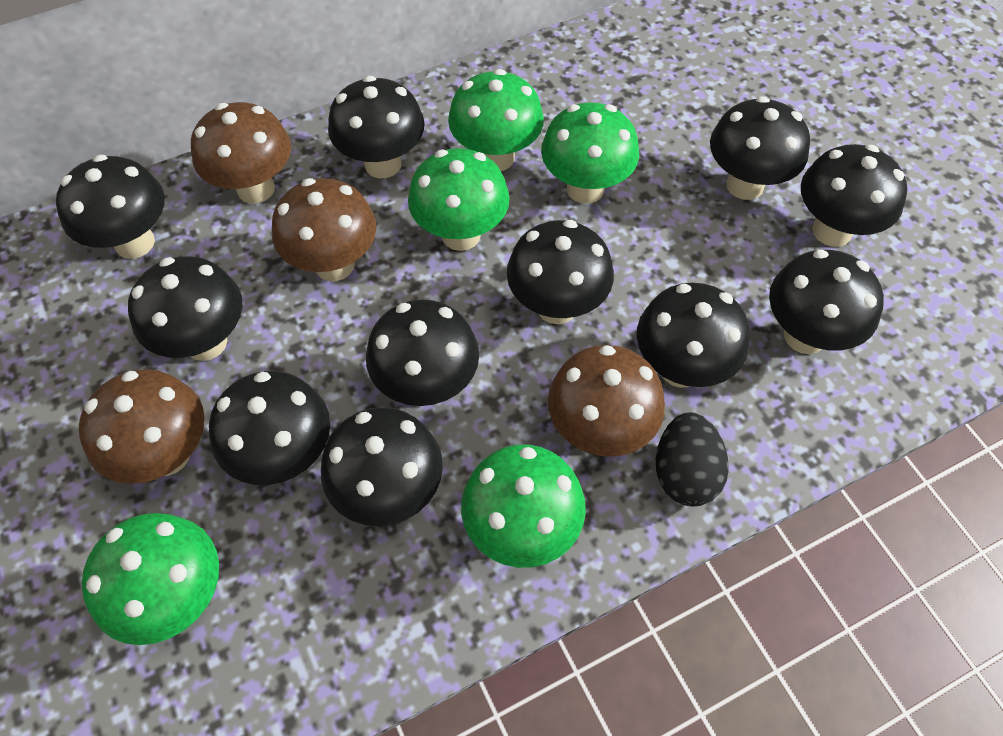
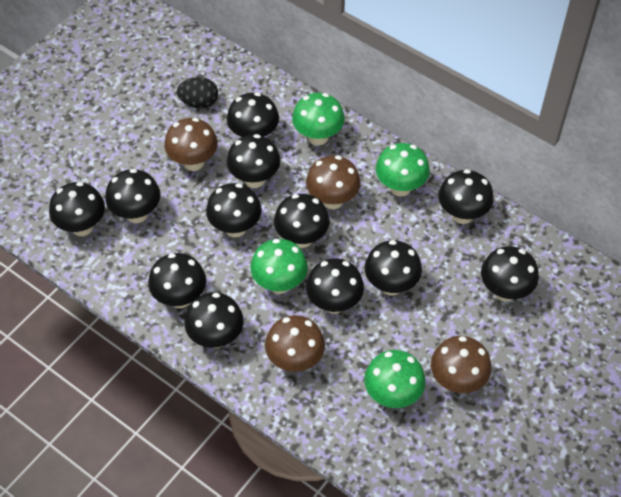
black mushroom: [56,154,165,259] [128,256,243,361] [209,371,330,485] [321,407,443,526] [328,76,425,178] [366,300,479,406] [507,220,614,324] [637,283,750,388] [710,96,810,200] [769,250,884,354] [801,144,907,247] = 11 -> [49,182,105,236] [105,169,161,223] [148,253,206,308] [184,292,244,348] [206,183,262,237] [227,92,279,137] [227,134,281,188] [274,194,330,248] [306,258,364,314] [365,240,422,295] [438,169,494,224] [481,246,539,302] = 12
green mushroom: [82,513,219,645] [408,148,510,251] [448,69,544,171] [461,445,586,568] [541,102,639,204] = 5 -> [250,239,308,294] [292,93,345,146] [364,350,426,408] [376,143,430,197] = 4

